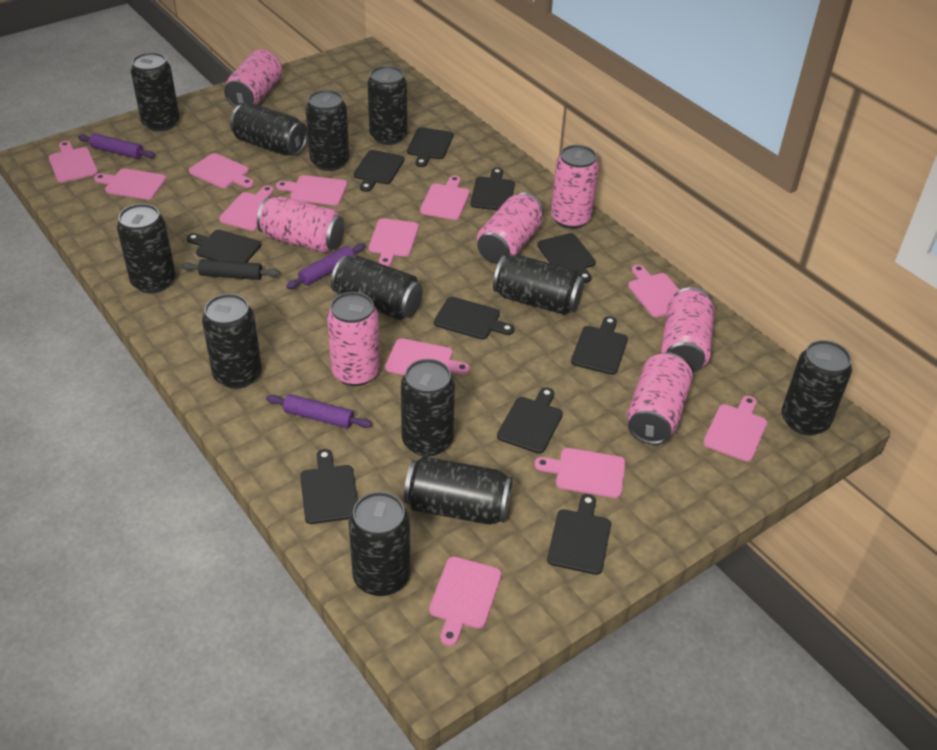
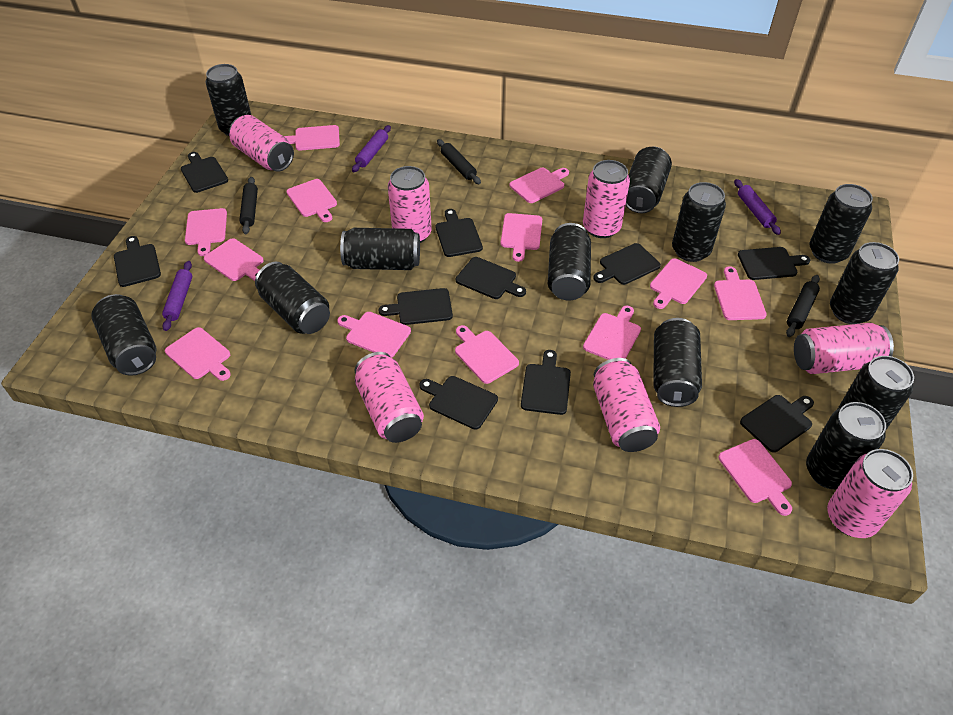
black rolling pin: [181,259,280,280] = 1 -> [239,177,258,234] [437,139,481,184] [786,275,820,337] = 3
pink cutting board: [49,141,98,183] [94,168,166,200] [189,153,254,188] [219,185,274,231] [276,175,347,205] [368,218,419,267] [385,338,470,375] [420,176,470,220] [429,557,502,646] [534,448,626,498] [628,265,679,317] [703,396,767,462] = 12 -> [165,327,231,381] [185,208,227,256] [204,238,264,281] [284,125,340,151] [286,179,337,222] [337,312,411,358] [455,325,519,384] [501,213,542,262] [509,168,569,203] [583,306,641,360] [650,258,707,309] [714,266,767,320] [718,439,792,516] = 13

